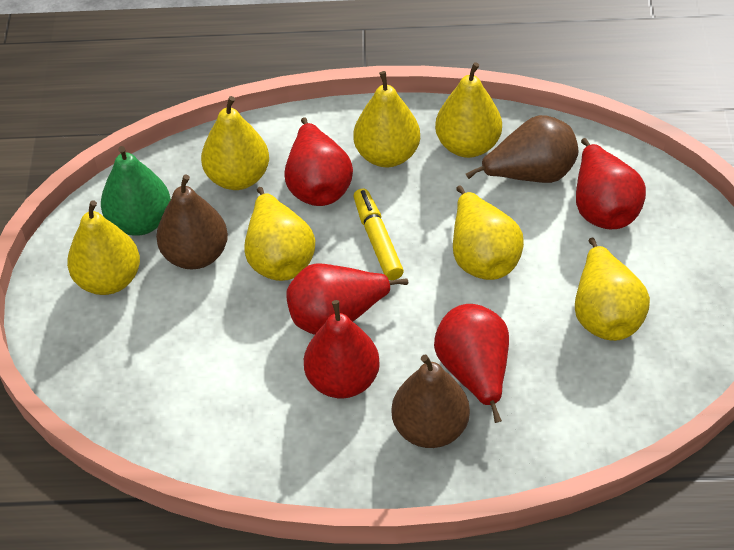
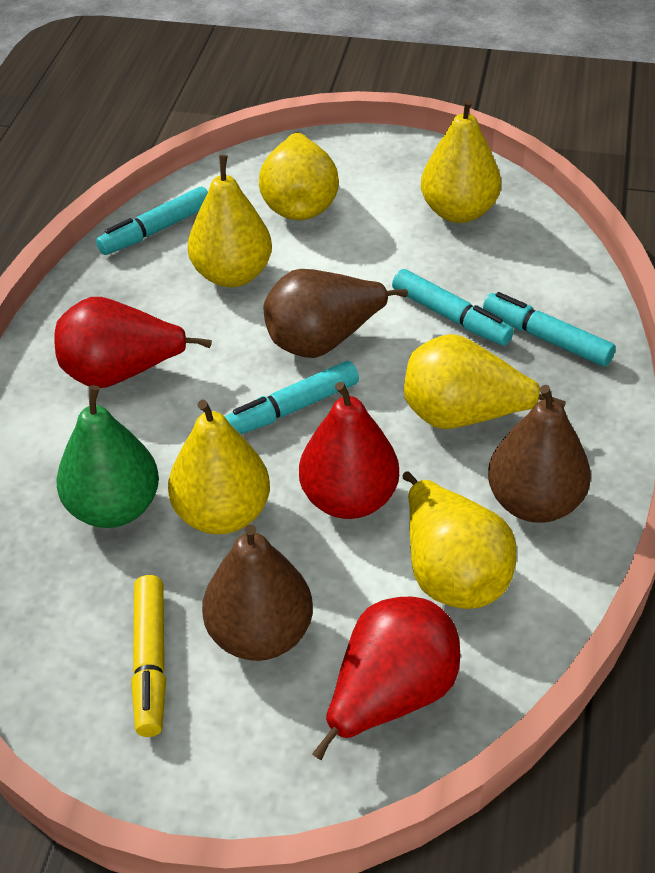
red pear: [284,117,353,206] [286,263,408,335] [304,300,380,398] [434,304,509,423] [576,138,646,229] = 5 -> [54,297,212,388] [299,382,399,519] [312,597,461,761] = 3
turquoise marker: none = 0 -> [96,187,208,255] [224,361,359,434] [392,269,514,346] [483,292,616,367] = 4
yellow pear: [67,200,140,295] [201,96,269,190] [244,187,315,281] [353,71,420,167] [435,62,502,158] [453,186,524,280] [575,238,650,341] = 7 -> [168,400,270,534] [188,155,272,287] [259,132,339,220] [402,471,517,609] [404,334,566,429] [421,98,501,223] = 6

